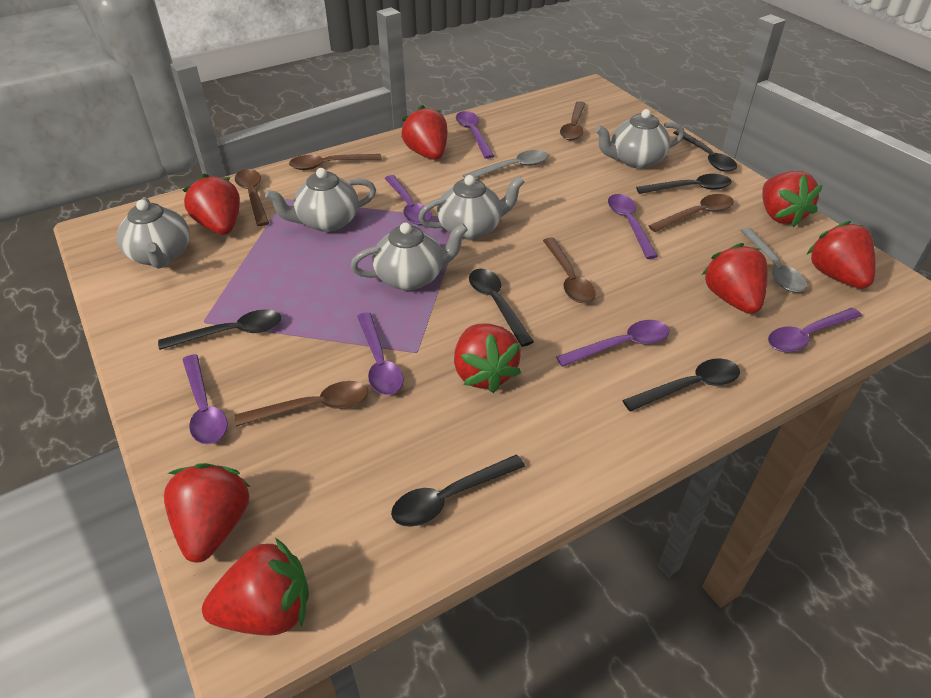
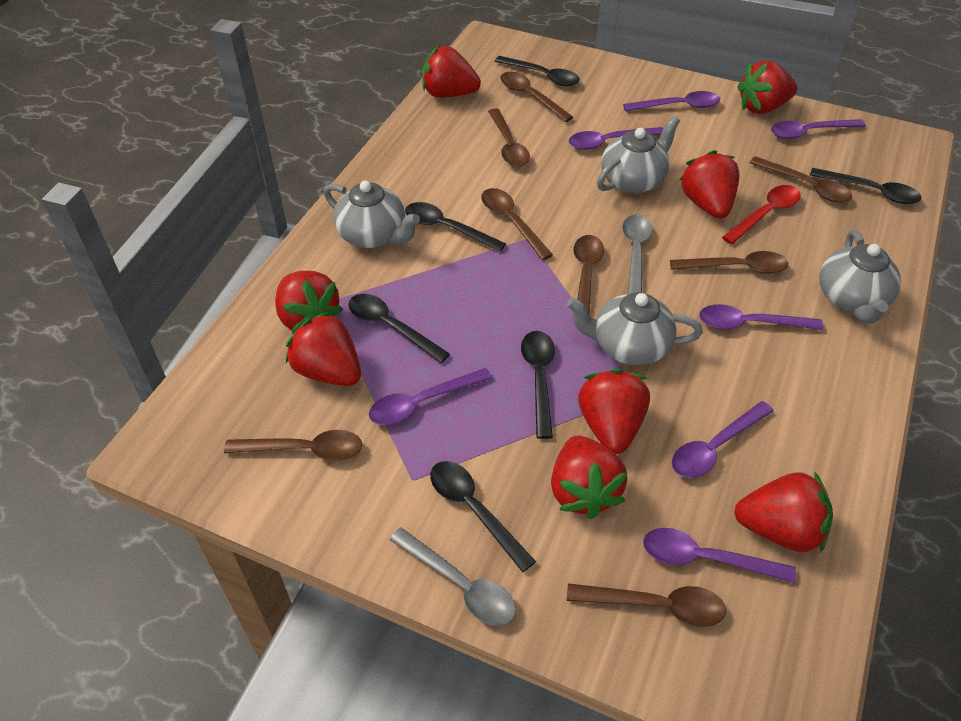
brown spoon: [235,169,269,226] [235,381,368,427] [289,154,382,170] [543,238,596,303] [560,101,585,140] [648,194,734,232] = 6 -> [224,430,362,461] [481,188,553,260] [488,108,530,167] [500,72,573,122] [567,584,726,627] [573,235,604,314] [670,251,788,274] [750,156,852,202] = 8
grey teapot: [117,197,190,269] [265,168,376,232] [351,222,468,290] [418,175,524,239] [595,109,684,169] = 5 -> [324,181,420,248] [567,292,703,366] [597,116,680,193] [819,230,901,324] = 4
red spoon: none = 0 -> [722,185,801,244] = 1

